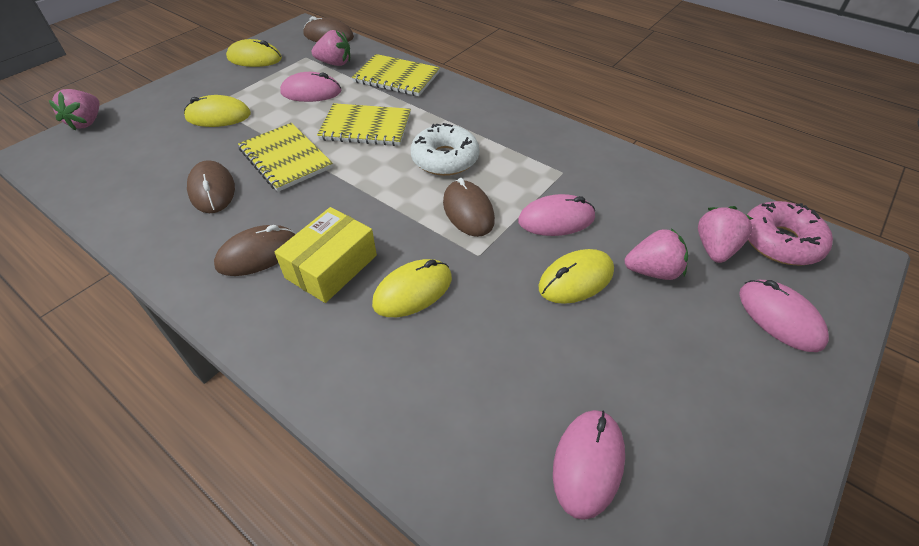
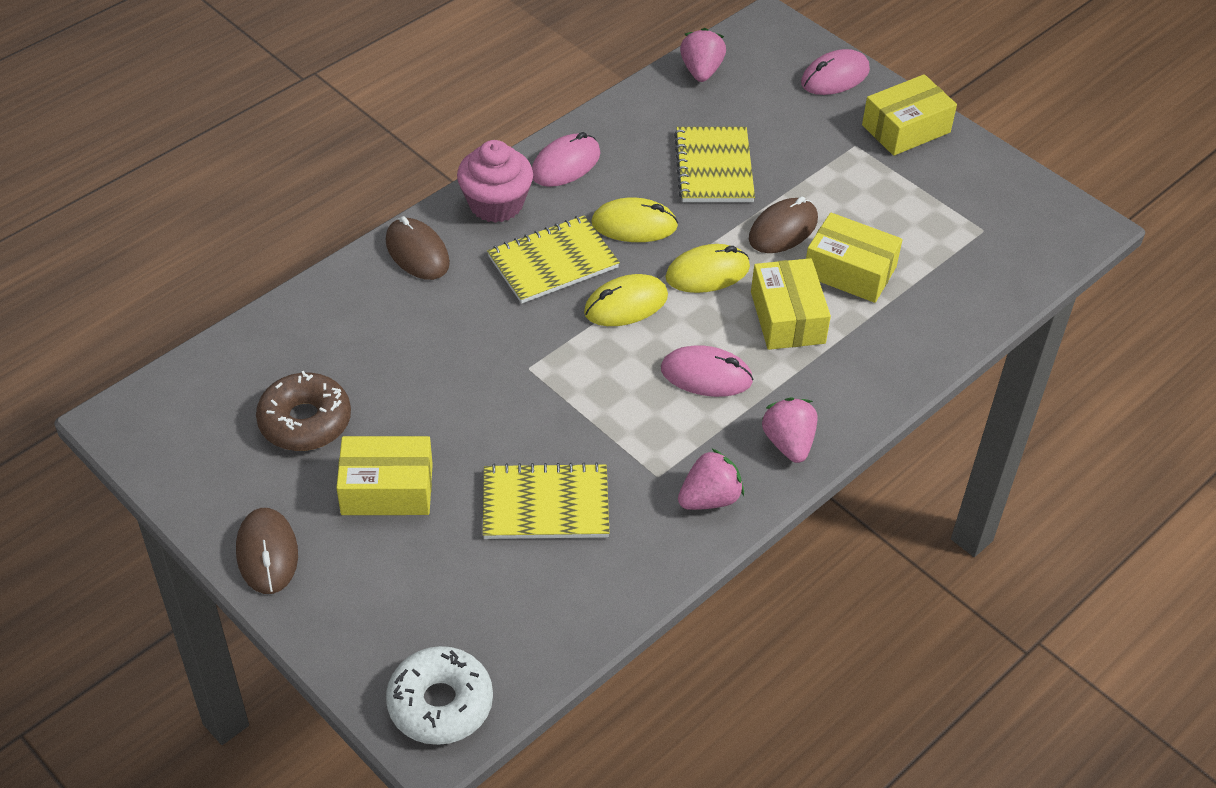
brown donut: none = 0 -> [256,371,351,451] = 1
brown mouse: [187,160,235,213] [214,225,296,276] [303,16,354,42] [443,178,495,237] = 4 -> [236,508,298,594] [386,216,450,280] [749,197,818,253] = 3
pink cupcake: none = 0 -> [457,140,533,223] = 1
pink donut: [747,201,833,266] = 1 -> none = 0
pink mouse: [280,72,341,102] [518,194,595,236] [553,410,625,520] [739,280,829,352] = 4 -> [532,132,601,187] [661,345,754,397] [801,49,870,95] = 3
pink strawberry: [49,89,99,131] [312,30,350,66] [625,228,688,280] [698,206,753,263] = 4 -> [678,449,744,510] [680,28,726,82] [762,397,817,463] = 3
yellow box: [275,207,377,303] = 1 -> [336,436,433,515] [751,258,831,350] [806,213,902,303] [862,74,957,156] = 4
yellow mouse: [184,95,251,127] [226,39,282,67] [372,259,452,317] [539,249,614,304] = 4 -> [584,274,668,326] [591,198,678,242] [665,244,750,293] = 3

